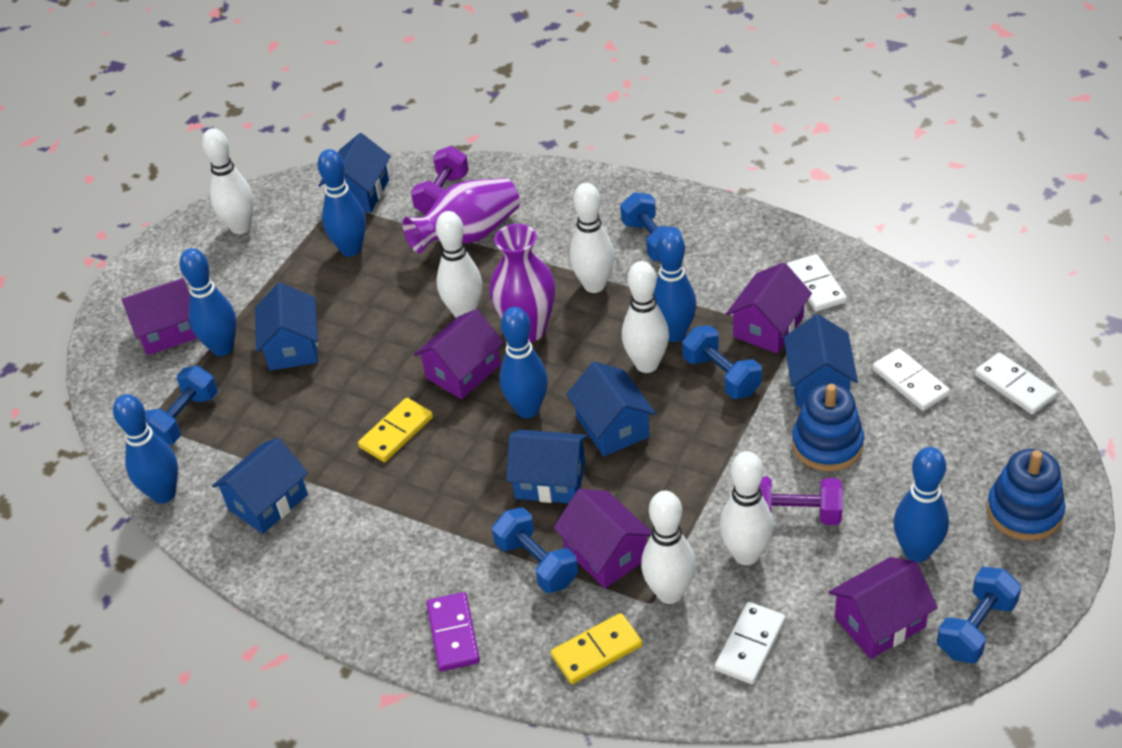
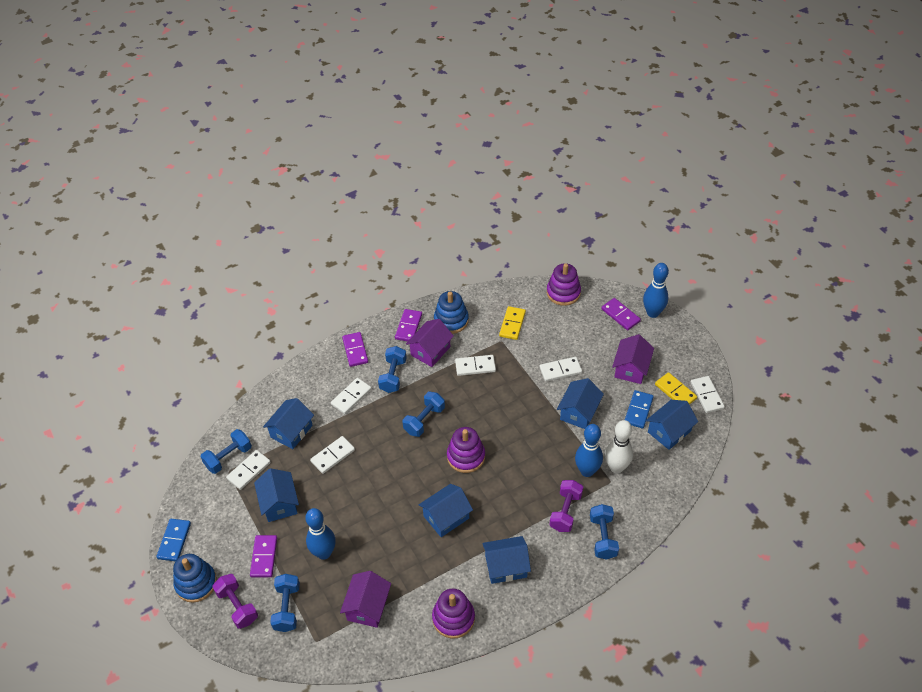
blue bowling pin: [113,394,178,503] [180,248,237,356] [318,149,366,257] [499,307,548,418] [654,230,697,342] [894,447,949,562] = 6 -> [305,508,336,560] [575,424,603,477] [643,263,669,318] = 3
blue domino: none = 0 -> [156,519,191,561] [625,390,654,428] = 2
purple domino: [426,592,480,671] = 1 -> [250,535,277,577] [342,332,368,367] [395,309,422,342] [601,298,641,330] = 4
purple house: [122,278,197,355] [414,309,504,399] [553,489,652,589] [726,262,812,353] [829,557,938,659] = 5 -> [340,571,391,628] [406,319,454,367] [612,334,654,384] = 3
purple stacking toy: none = 0 -> [432,588,475,638] [447,427,485,473] [547,263,581,306] = 3
purple vase: [402,178,520,253] [489,224,555,342] = 2 -> none = 0
white bowling pin: [202,128,254,234] [436,211,482,318] [570,183,614,293] [622,261,669,373] [641,491,696,604] [720,451,774,565] = 6 -> [605,420,633,474] = 1
white domino: [715,602,785,684] [787,254,847,311] [872,348,950,411] [975,352,1057,414] = 4 -> [226,450,271,490] [310,436,355,474] [331,378,371,414] [455,355,496,376] [539,357,582,382] [691,376,725,413] = 6

